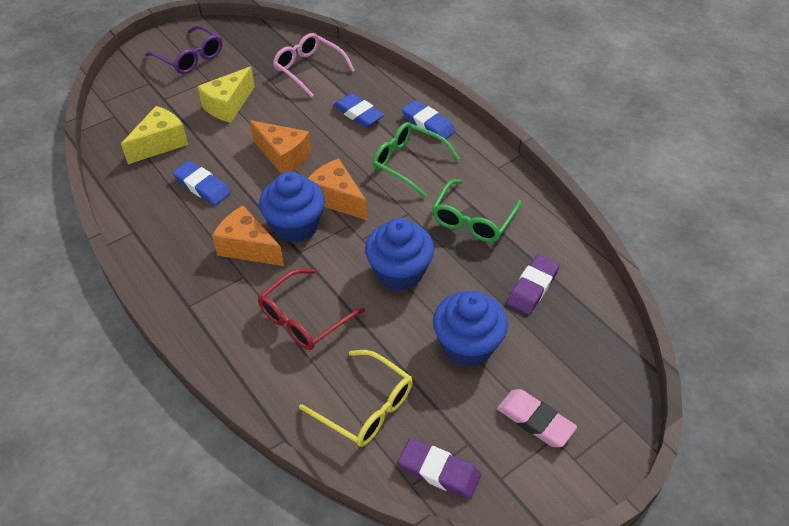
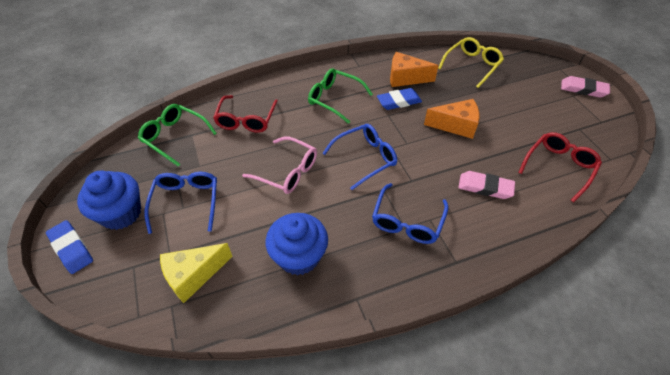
blue cupcake: [259,172,325,243] [365,218,434,291] [433,291,508,367] = 3 -> [77,170,141,230] [265,213,328,276] = 2
blue eraser: [172,161,231,205] [333,93,384,127] [402,100,456,139] = 3 -> [46,220,93,274] [377,88,422,110] = 2
blue glasses: none = 0 -> [144,172,217,234] [323,124,397,190] [372,183,448,244] = 3
orange cheese: [212,206,284,266] [250,120,311,174] [308,158,367,220] = 3 -> [390,52,439,87] [424,99,480,139] = 2
pink eraser: [497,389,577,447] = 1 -> [458,171,515,199] [561,76,610,98] = 2
purple eraser: [398,438,481,500] [507,254,560,314] = 2 -> none = 0
purple glasses: [145,25,222,74] = 1 -> none = 0
red glasses: [258,268,365,350] = 1 -> [213,95,278,133] [518,132,602,202] = 2
yellow cheese: [121,106,188,164] [197,67,255,123] = 2 -> [160,243,233,303] = 1

